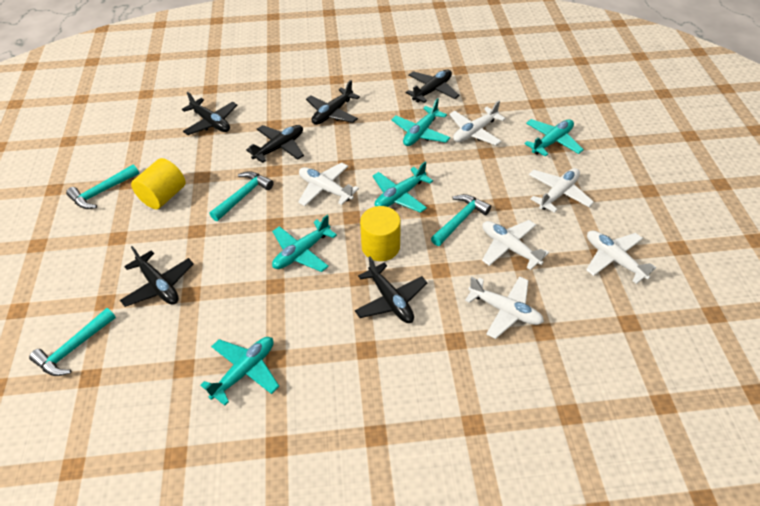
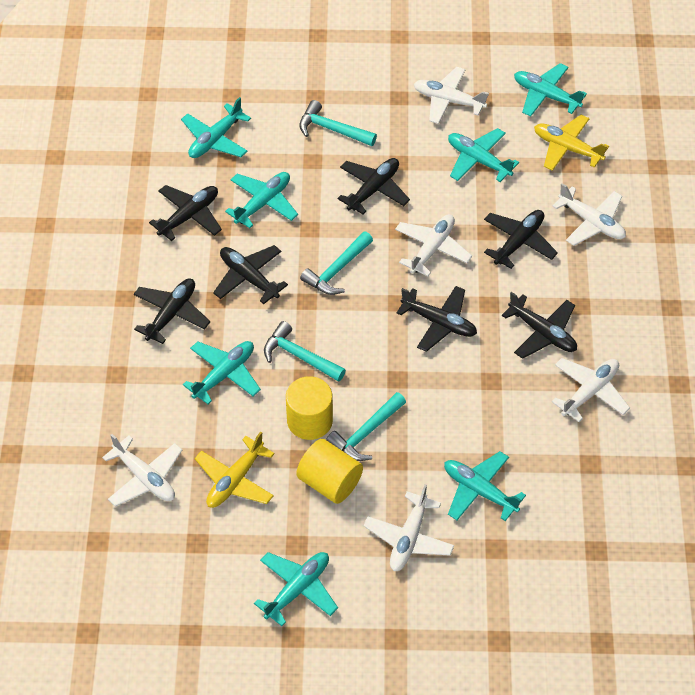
black plane: [120,246,194,307] [182,92,238,135] [246,125,304,163] [306,80,360,125] [355,257,427,323] [406,70,460,103] = 6 -> [134,278,210,344] [149,185,222,241] [213,245,288,304] [338,158,410,215] [397,286,477,352] [484,210,558,269] [502,292,577,359] = 7
turquoise plane: [200,337,279,406] [272,215,337,272] [372,161,433,213] [391,98,450,146] [524,119,584,157] = 5 -> [181,97,251,158] [183,341,261,404] [225,172,298,228] [254,552,338,626] [444,451,526,521] [448,128,519,182] [514,63,587,117] = 7
yellow plane: none = 0 -> [195,432,275,508] [534,115,609,171] = 2

